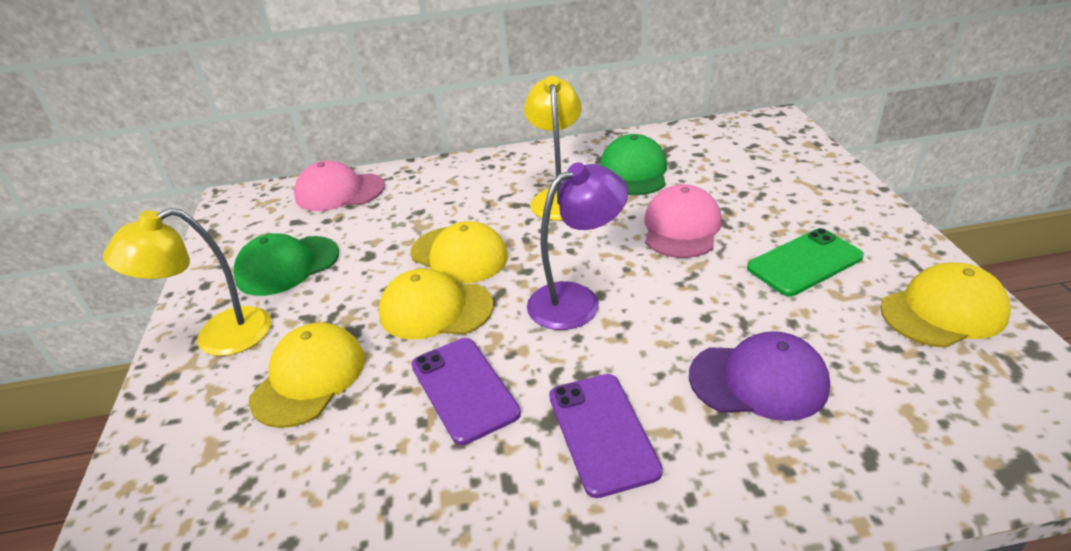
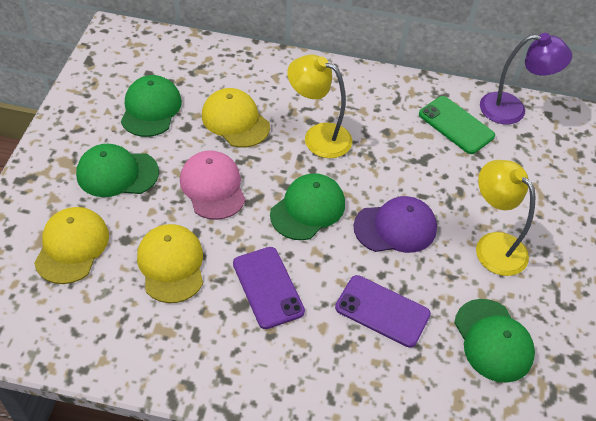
green cap: [233,233,339,296] [600,134,667,195] = 2 -> [76,144,159,197] [121,75,182,137] [270,173,345,240] [454,299,535,383] = 4
pink cap: [294,160,385,211] [645,184,722,258] = 2 -> [180,150,246,220] = 1
yellow cap: [249,322,365,428] [379,268,493,340] [410,221,508,284] [880,262,1011,348] = 4 -> [34,207,109,284] [137,224,203,303] [202,88,270,148] = 3

